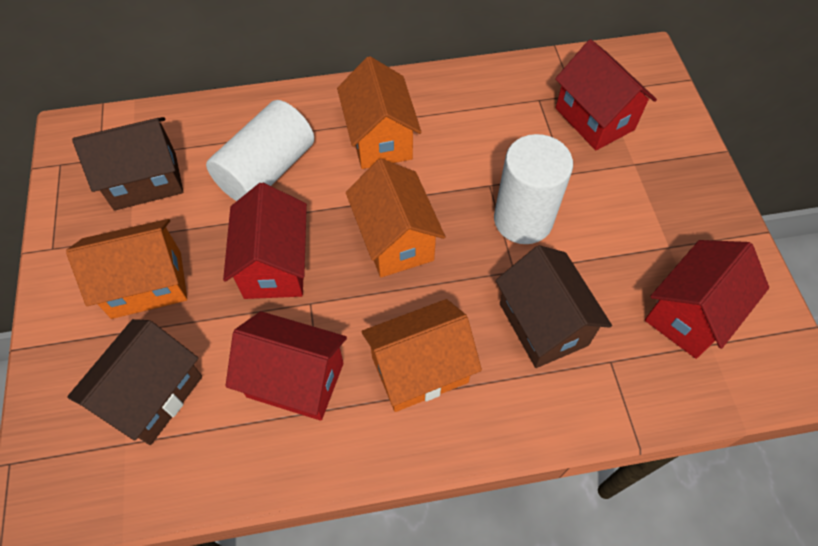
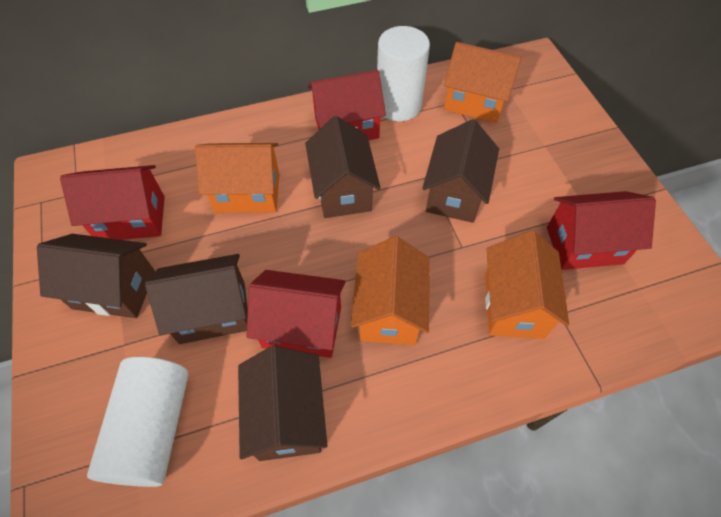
brown house: [67,319,202,445] [72,117,183,211] [496,245,612,368] = 3 -> [37,234,155,318] [145,254,248,344] [238,346,327,461] [305,116,381,218] [422,119,499,223] = 5

